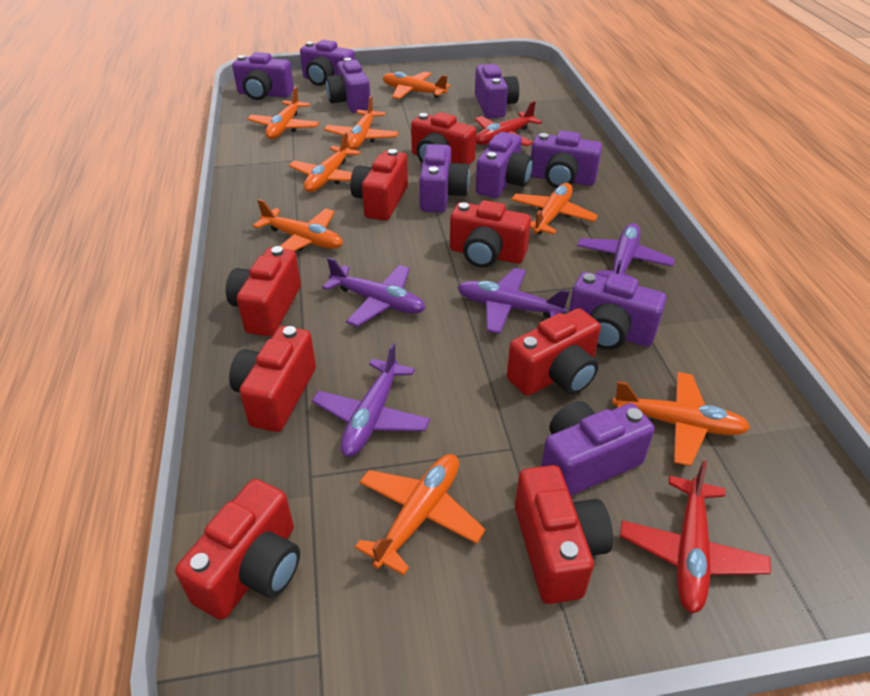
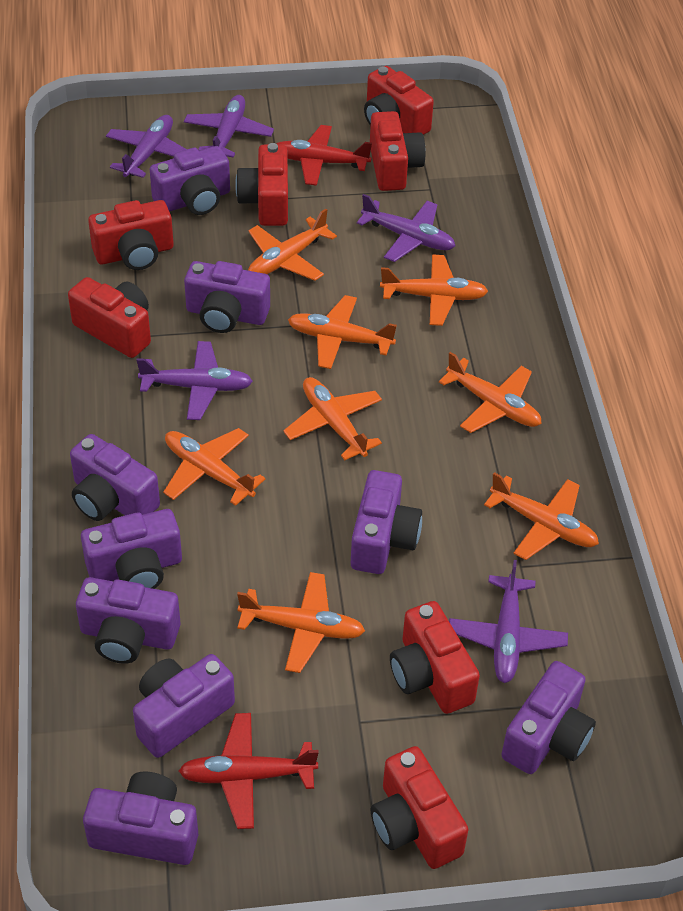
purple plane: [312,343,430,457] [322,257,425,327] [457,268,570,334] [577,223,675,278] = 4 -> [106,115,187,178] [136,341,253,420] [184,95,274,158] [357,194,455,262] [449,560,568,683] = 5
red camera: [175,479,300,620] [226,246,301,336] [229,326,316,432] [350,149,408,221] [411,112,477,165] [450,200,531,268] [507,308,601,396] [515,465,613,604] = 8 -> [68,277,151,358] [88,200,174,270] [235,143,288,226] [364,66,434,135] [370,111,426,191] [371,746,468,869] [390,601,480,714] = 7

